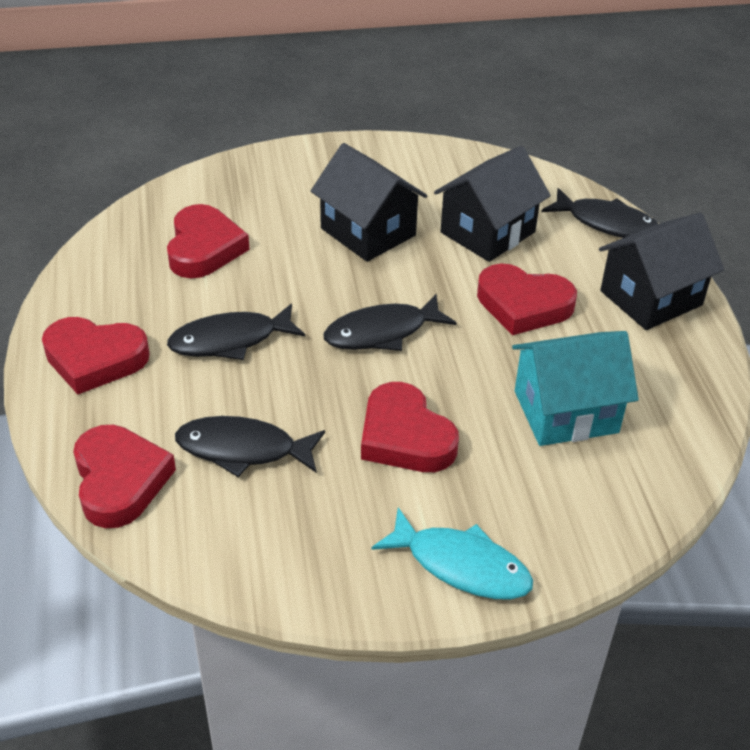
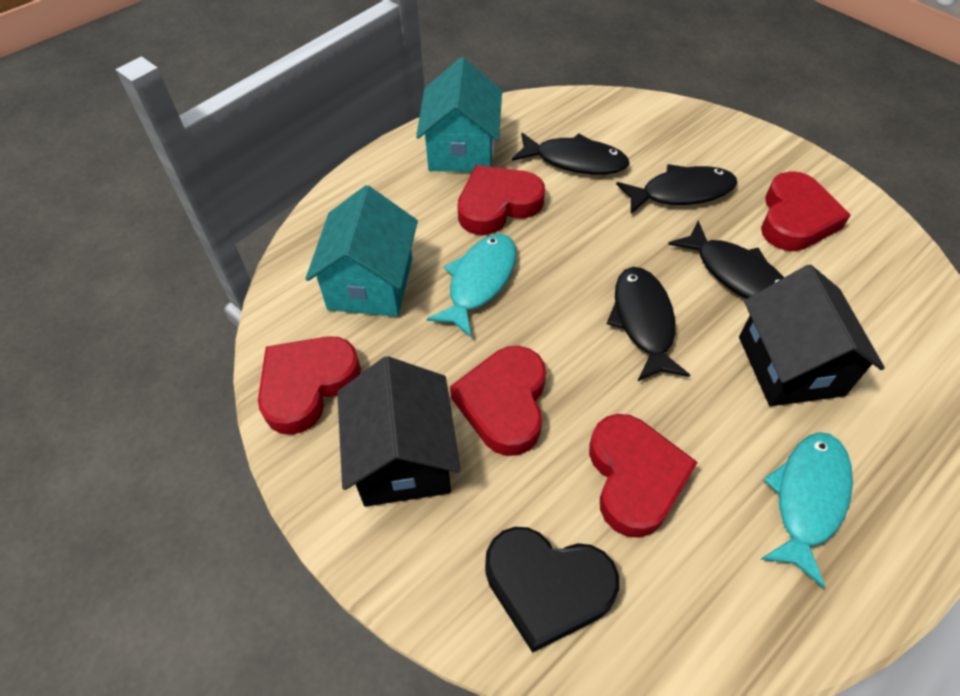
black heart: none = 0 -> [485,527,619,653] = 1
black house: [311,143,427,262] [434,146,551,262] [599,213,724,330] = 3 -> [337,356,461,507] [739,265,885,406] = 2
turquoise fish: [371,507,533,600] = 1 -> [427,234,517,338] [761,432,853,588] = 2
turquoise house: [512,331,639,446] = 1 -> [305,185,418,317] [416,58,502,172] = 2

